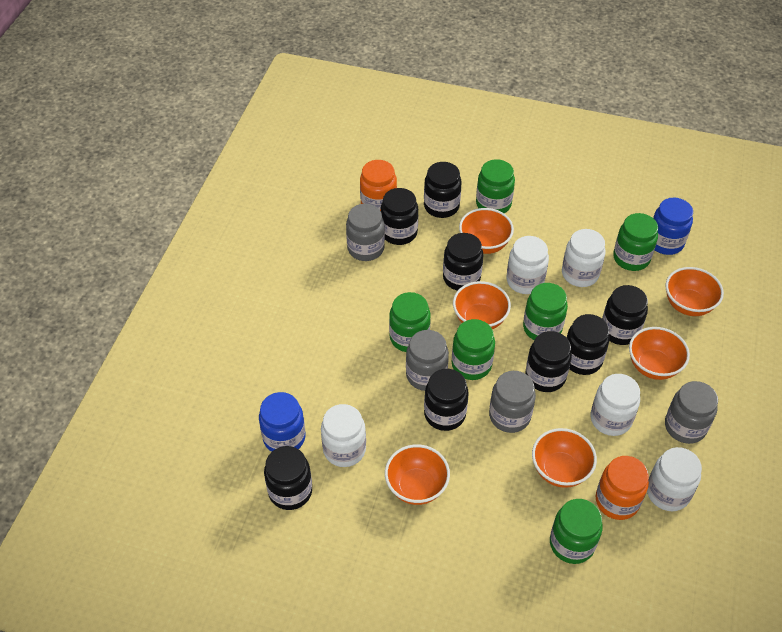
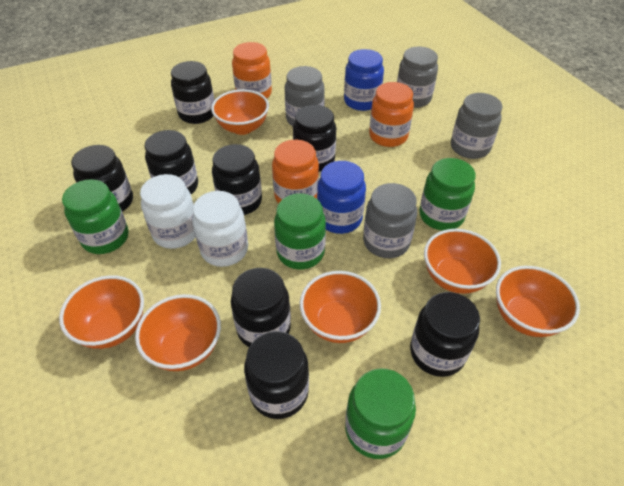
green jar: [389,292,430,352] [452,319,495,380] [476,159,515,213] [523,283,568,340] [550,499,603,564] [613,213,658,271] = 6 -> [62,179,129,254] [274,193,326,270] [345,368,416,459] [419,158,476,231] = 4
orange jar: [360,160,397,211] [596,456,649,520] = 2 -> [232,42,272,99] [272,140,319,204] [369,82,414,147] = 3
white jar: [321,404,366,467] [506,236,549,294] [562,229,606,287] [591,374,640,436] [647,447,702,511] = 5 -> [140,174,196,249] [192,191,248,267] = 2

